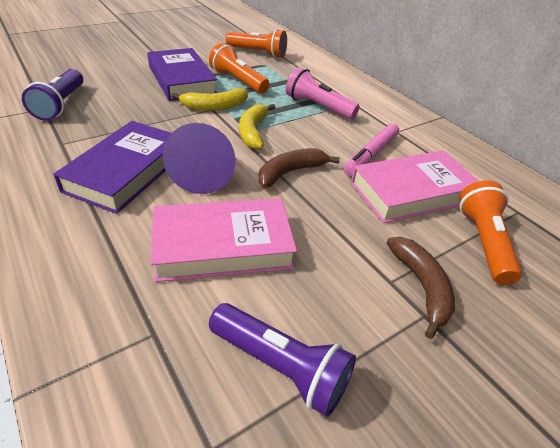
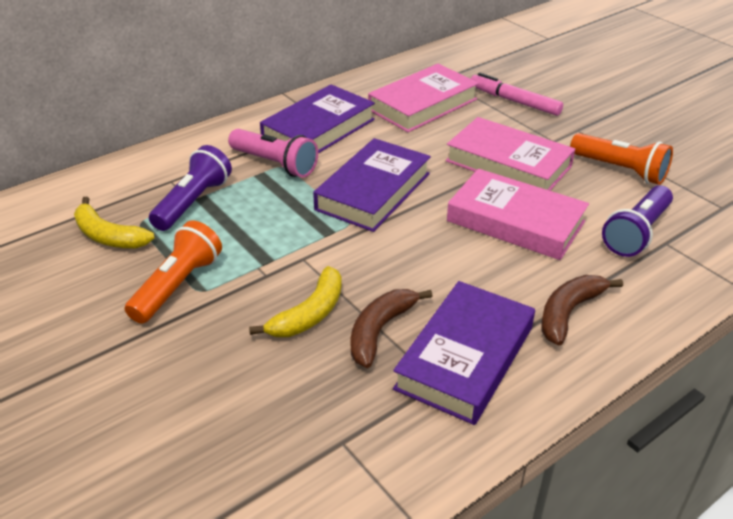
orange flashlight: [209,43,270,94] [226,29,287,58] [459,180,522,285] = 3 -> [125,220,222,324] [570,133,673,185] = 2
pink book: [151,198,297,282] [351,150,478,223] = 2 -> [368,64,479,132] [446,117,575,191] [447,169,589,260] = 3
purple book: [53,121,171,214] [147,48,217,101] = 2 -> [260,84,375,153] [313,138,431,232] [393,281,535,425] = 3
purple cone: [163,123,236,194] = 1 -> none = 0

